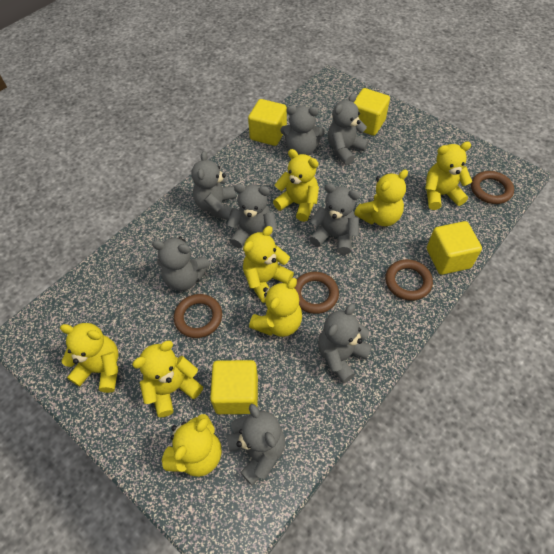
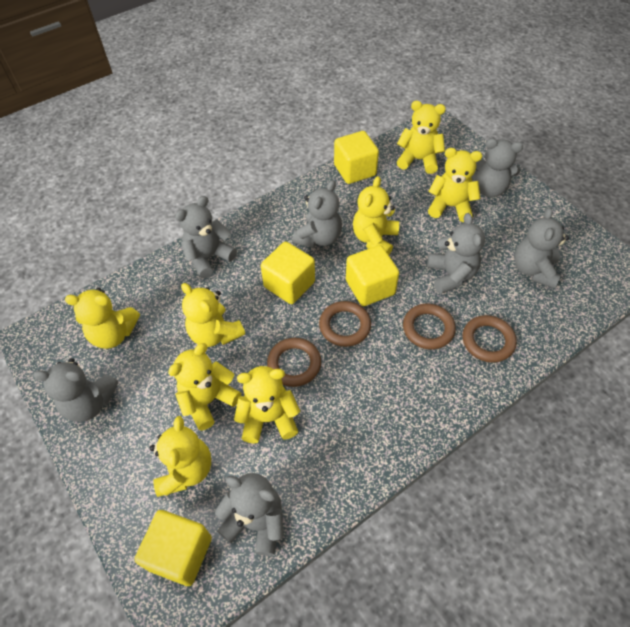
grey teddy bear: [152,237,210,291] [191,151,236,220] [227,184,277,248] [227,404,285,485] [281,106,325,156] [310,183,360,255] [318,304,372,383] [328,93,369,165] = 8 -> [33,358,118,422] [175,196,237,278] [215,473,284,556] [292,180,342,248] [427,213,485,294] [472,139,523,197] [514,207,569,289] = 7

